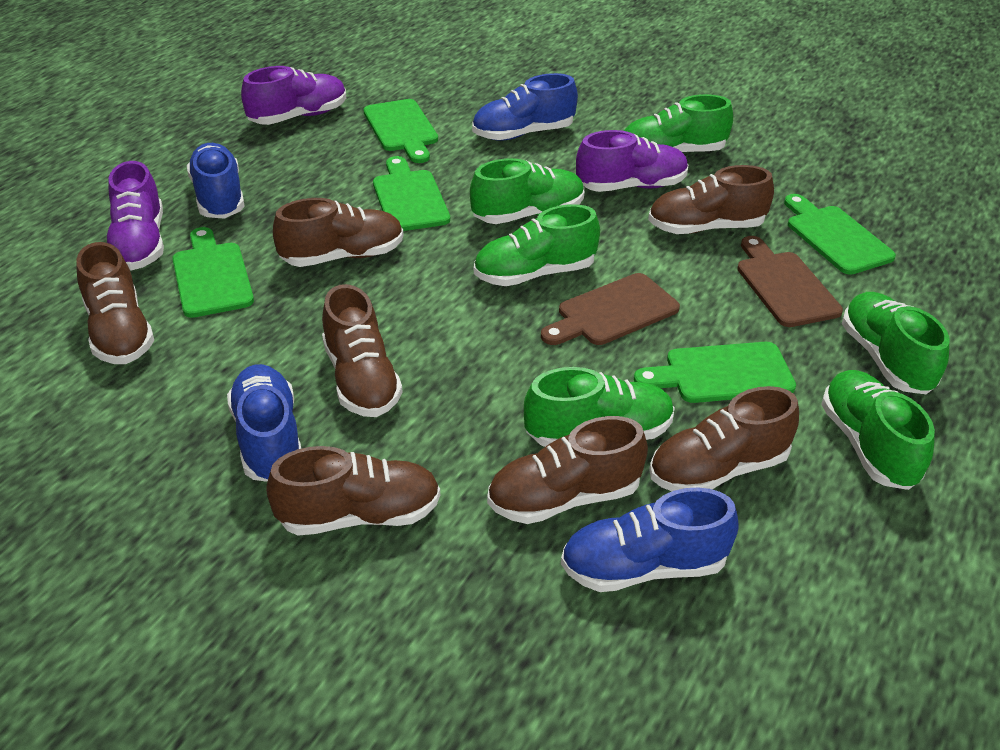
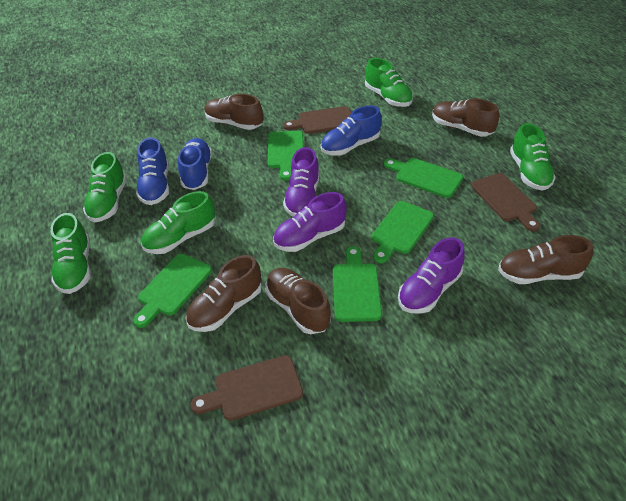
blue shoe: [187,143,245,219] [227,364,301,482] [472,73,578,141] [561,487,739,592] = 4 -> [136,138,169,205] [178,138,212,190] [321,106,382,156] = 3
brown cutting board: [541,273,680,345] [737,236,843,327] = 2 -> [191,355,303,421] [283,106,351,134] [471,173,540,232] = 3
brown shoe: [76,242,154,364] [266,446,440,536] [273,198,404,267] [322,284,402,417] [487,416,648,524] [648,165,774,234] [649,386,799,491] = 7 -> [186,255,262,332] [205,94,263,130] [266,268,331,334] [432,99,499,137] [498,235,593,284] = 5
green shoe: [470,158,584,224] [474,204,600,286] [524,367,675,447] [624,94,733,152] [821,370,935,490] [842,292,950,394] = 6 -> [50,213,91,294] [83,152,127,222] [141,191,215,254] [365,58,413,107] [510,123,556,191] = 5

